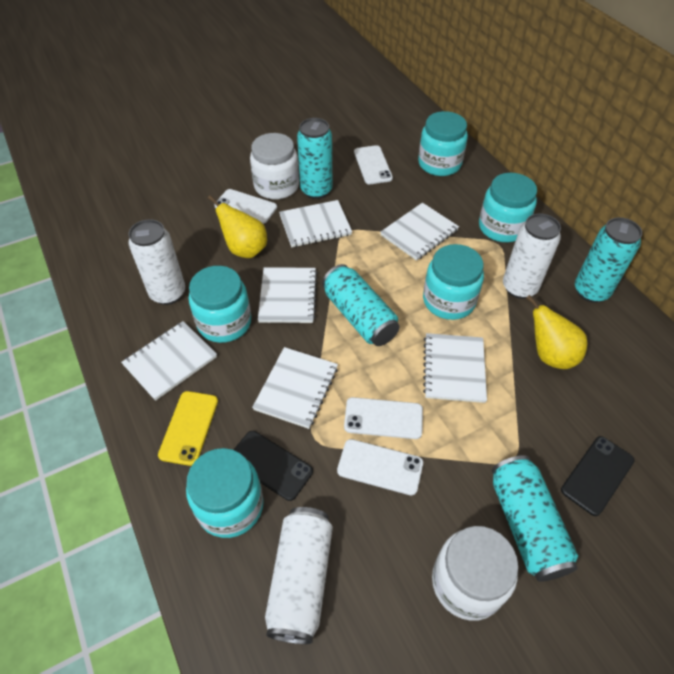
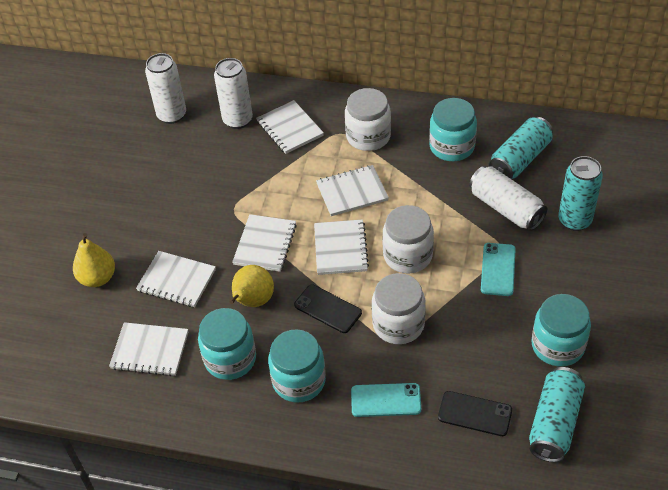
turquoise can: [297,118,332,199] [322,264,400,346] [492,455,578,582] [575,217,642,303] = 4 -> [488,117,553,179] [529,367,585,462] [558,156,603,231] = 3
turquoise jar: [186,448,264,538] [189,266,251,343] [418,111,468,176] [423,244,484,320] [479,173,537,242] = 5 -> [198,308,256,380] [268,329,326,402] [429,98,477,161] [531,294,591,366] = 4
turquoise phone: none = 0 -> [351,383,421,417] [481,243,516,296] = 2
white jar: [250,133,299,199] [432,526,518,621] = 2 -> [345,88,391,151] [372,273,426,344] [383,205,434,273] = 3
white phone: [214,189,277,224] [337,439,423,495] [344,397,423,439] [354,145,393,184] = 4 -> none = 0
yellow phone: [158,391,218,466] = 1 -> none = 0

